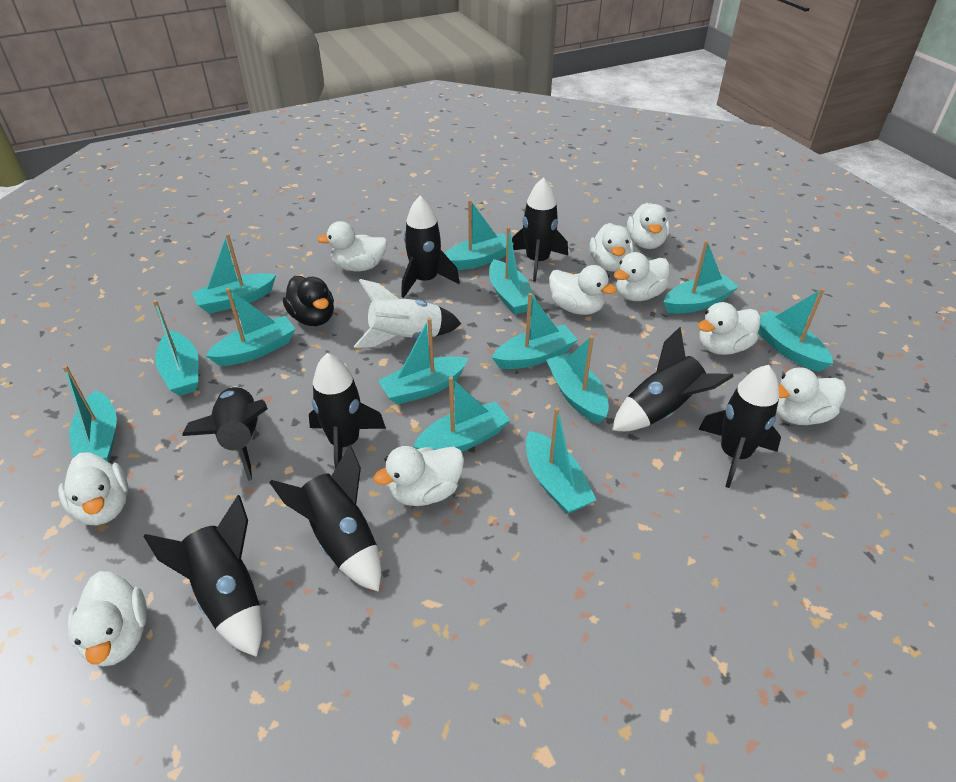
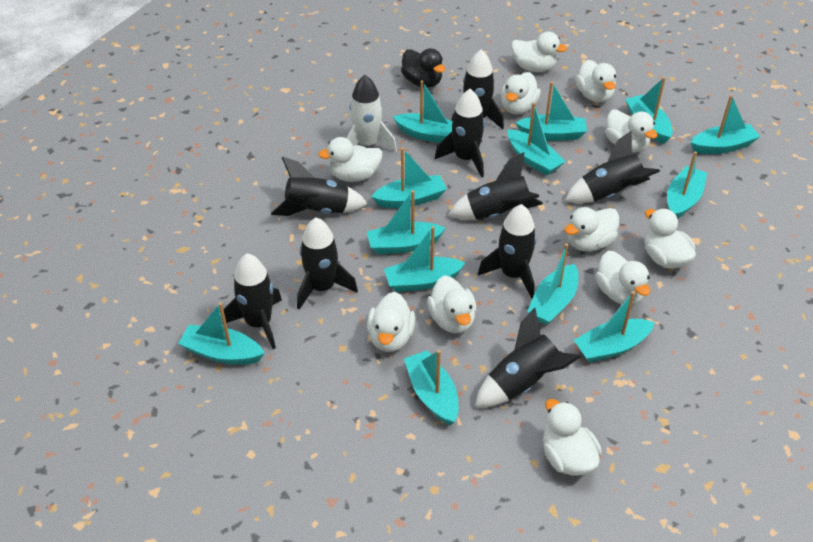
black rocket: [143,495,262,657] [182,387,268,481] [269,445,381,592] [309,353,386,469] [401,196,460,298] [512,177,568,281] [612,327,734,431] [698,365,781,488] = 8 -> [222,253,282,349] [271,156,368,216] [297,217,358,309] [435,89,485,178] [448,152,543,220] [451,50,504,129] [475,308,581,407] [478,204,537,298] [565,130,660,203] = 9
white duck: [58,452,128,525] [68,571,147,667] [317,221,387,271] [374,446,464,506] [549,265,617,315] [590,223,634,272] [614,252,670,301] [627,203,670,249] [698,302,760,355] [776,367,846,425] = 10 -> [318,137,383,182] [367,292,415,352] [427,275,476,333] [501,72,541,114] [511,32,567,72] [543,399,602,476] [564,207,619,252] [575,60,616,102] [595,251,650,305] [605,110,658,152] [644,209,696,269] = 11

